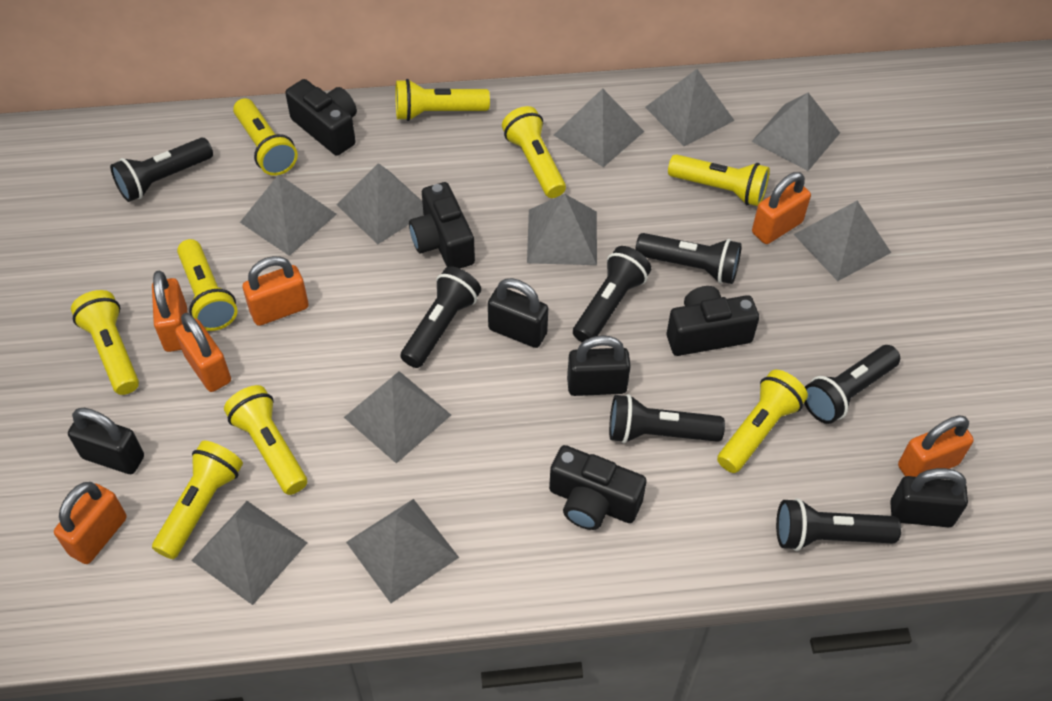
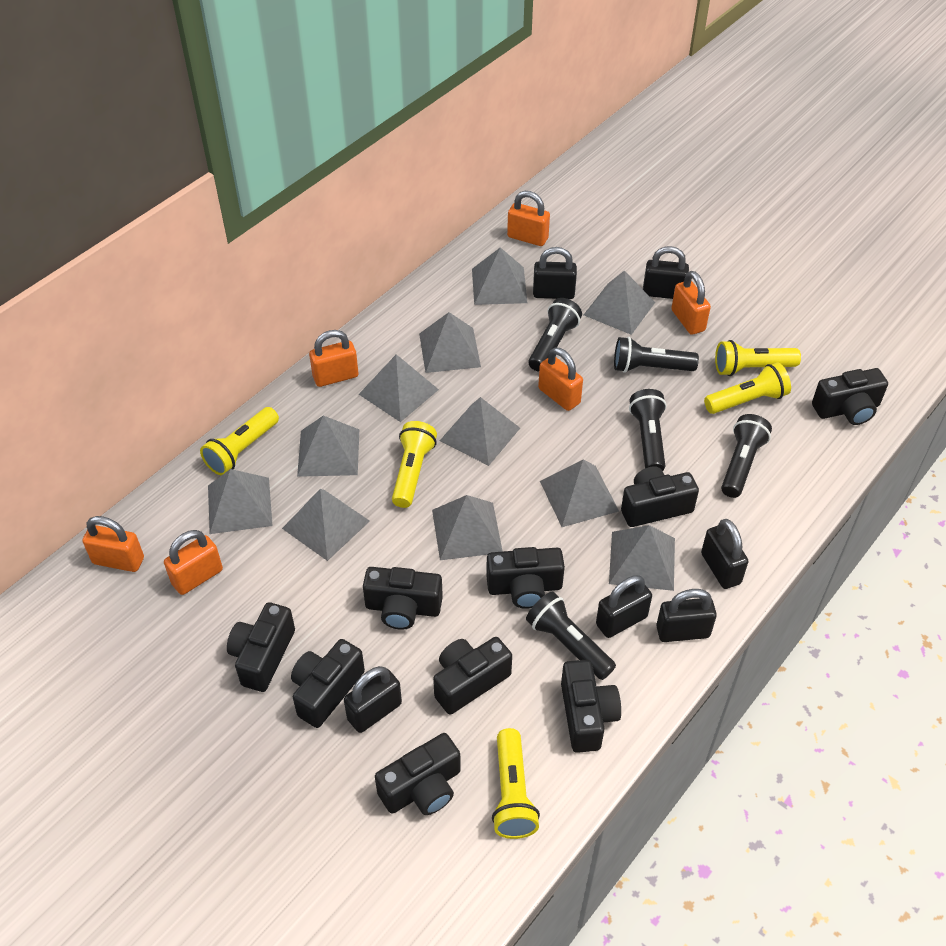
black camera: [285,79,357,156] [409,182,475,268] [549,445,647,530] [667,286,759,356] = 4 -> [227,602,295,692] [291,639,365,728] [363,567,443,630] [375,733,461,815] [433,637,512,715] [486,547,565,609] [561,660,621,753] [621,466,699,527] [812,368,888,425] = 9
black flashlight: [110,138,213,202] [401,266,481,368] [573,246,651,342] [609,394,725,444] [635,233,742,284] [776,498,901,551] [804,345,900,424] = 7 -> [526,591,616,680] [528,298,582,372] [614,337,699,373] [629,389,667,471] [721,414,772,498] = 5
black padlock: [68,408,144,474] [488,278,548,348] [567,335,631,396] [890,468,968,528] = 4 -> [344,666,402,733] [533,247,577,299] [596,575,652,638] [643,246,689,299] [656,589,717,642] [701,519,748,589] = 6
grey pyramid: [191,501,307,605] [240,174,337,256] [336,163,424,244] [344,371,451,463] [346,499,459,603] [527,194,597,265] [554,88,645,167] [645,69,735,146] [751,93,840,171] [794,201,891,281] = 10 -> [208,469,272,534] [282,489,370,561] [297,416,359,477] [359,354,439,422] [419,312,481,373] [432,495,503,560] [440,397,520,466] [472,248,527,305] [540,459,619,527] [584,270,655,335] [609,525,675,591] = 11
yellow flashlight: [71,290,139,395] [152,441,243,559] [177,239,238,331] [224,385,307,495] [233,98,298,176] [396,79,490,121] [502,106,566,198] [668,154,770,206] [717,370,808,473] = 9 -> [200,407,279,475] [392,421,437,508] [492,728,540,839] [704,363,791,414] [715,340,801,376] = 5

